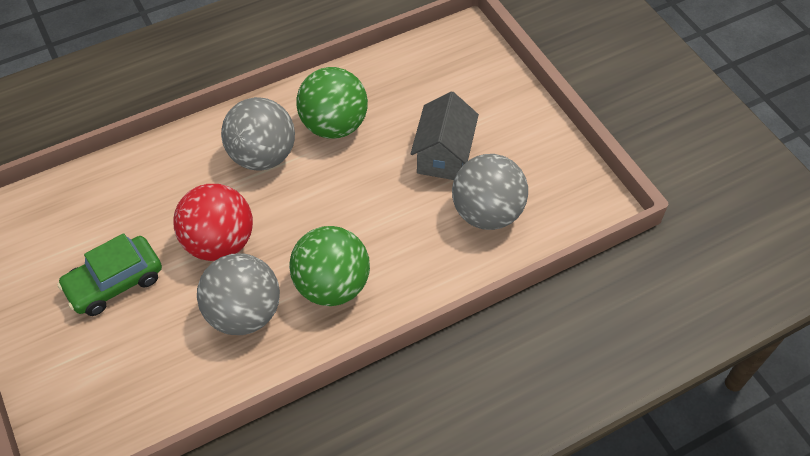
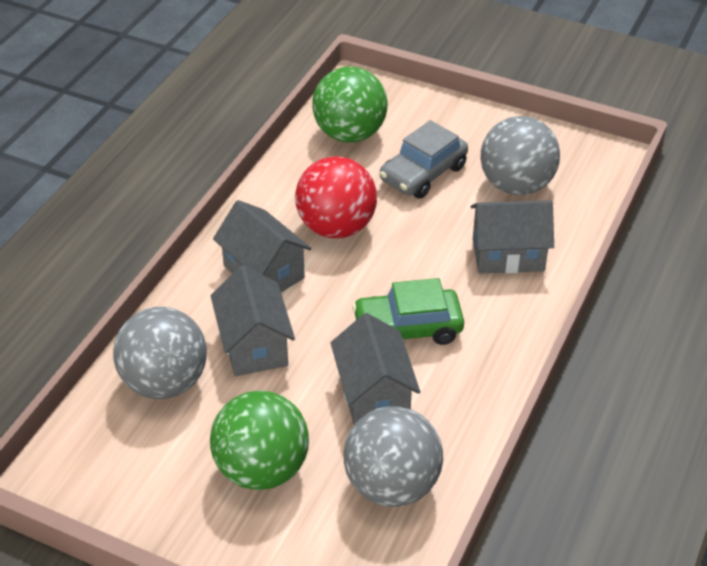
grey car: none = 0 -> [380,120,468,199] = 1
grey house: [411,91,479,180] = 1 -> [210,265,295,376] [213,200,312,292] [331,313,420,425] [471,200,554,274] = 4

